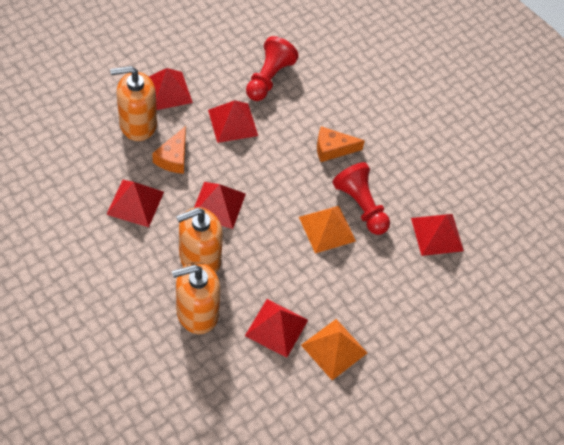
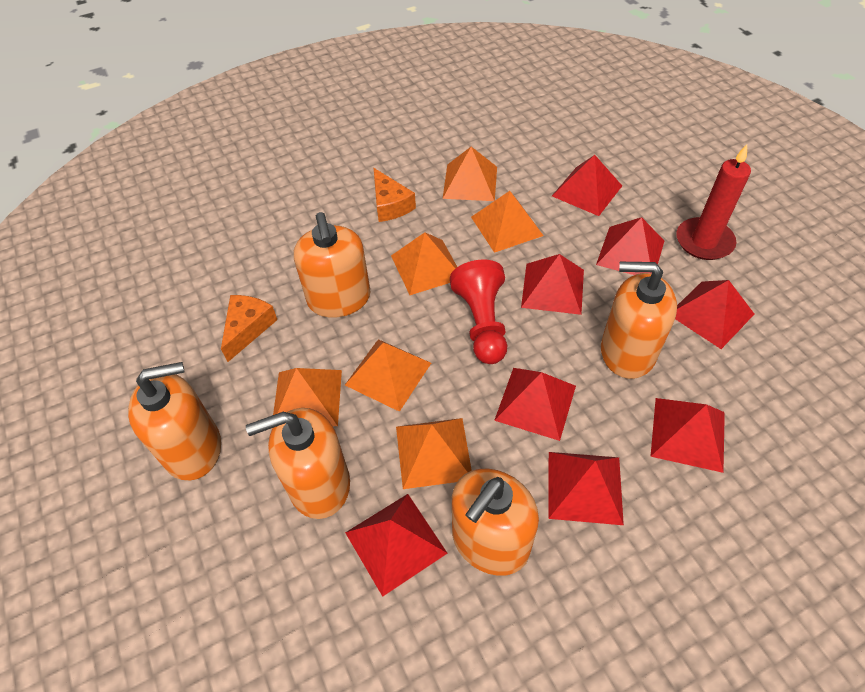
orange pyramid: [299,206,356,253] [301,319,367,380] = 2 -> [273,368,342,426] [345,339,431,412] [391,232,457,295] [396,418,472,489] [443,147,497,201] [471,191,544,253] = 6
orange soap dispenser: [110,66,157,141] [172,262,220,334] [176,207,223,273] = 3 -> [128,362,221,480] [246,408,350,519] [294,212,370,318] [452,469,539,576] [601,262,677,379] = 5
red candle: none = 0 -> [676,144,751,260] = 1
red pawn: [246,36,299,101] [332,162,390,235] = 2 -> [450,260,508,364] = 1
red pyramid: [106,180,164,227] [149,68,193,110] [194,182,246,229] [208,100,258,143] [245,299,308,358] [411,214,464,256] = 6 -> [345,494,448,597] [494,368,576,441] [521,254,584,315] [549,452,624,525] [552,155,622,216] [596,217,664,275] [650,398,725,473] [675,280,754,349] = 8

